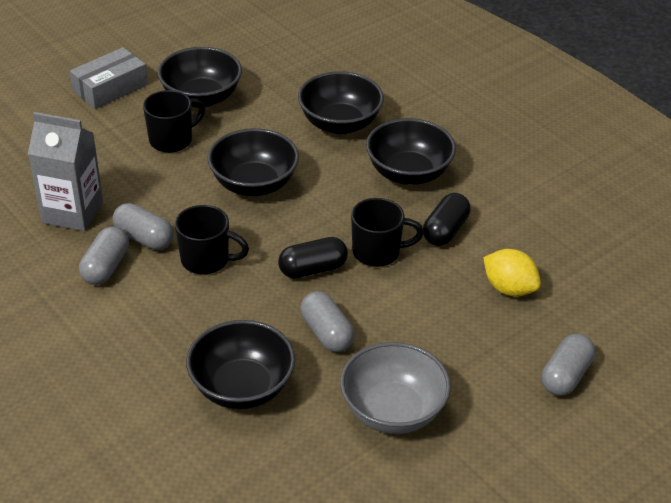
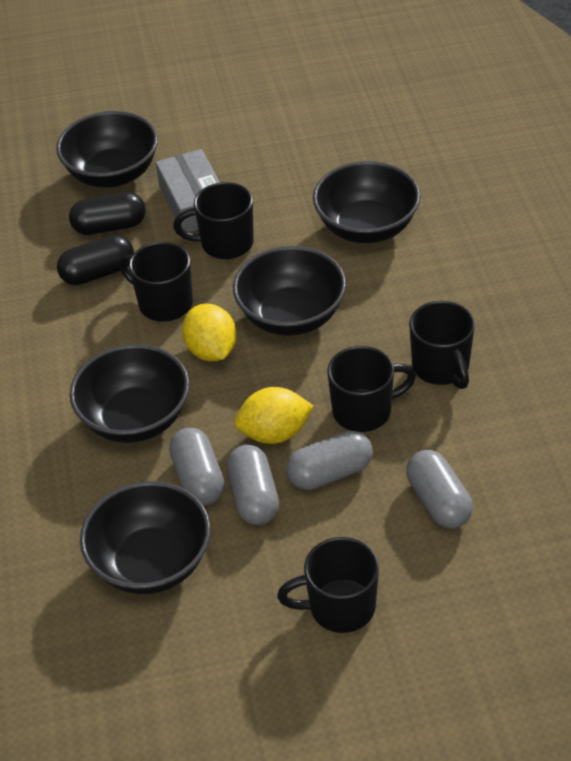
black mug: [143,90,205,153] [175,205,249,275] [351,198,424,267] = 3 -> [119,242,193,322] [173,182,254,259] [277,537,379,633] [327,346,416,432] [409,301,475,389] = 5
grey bowl: [340,342,451,434] = 1 -> none = 0
grey carton: [28,112,103,231] = 1 -> none = 0
yellow lemon: [483,249,541,297] = 1 -> [182,304,237,361] [234,387,314,444] = 2

